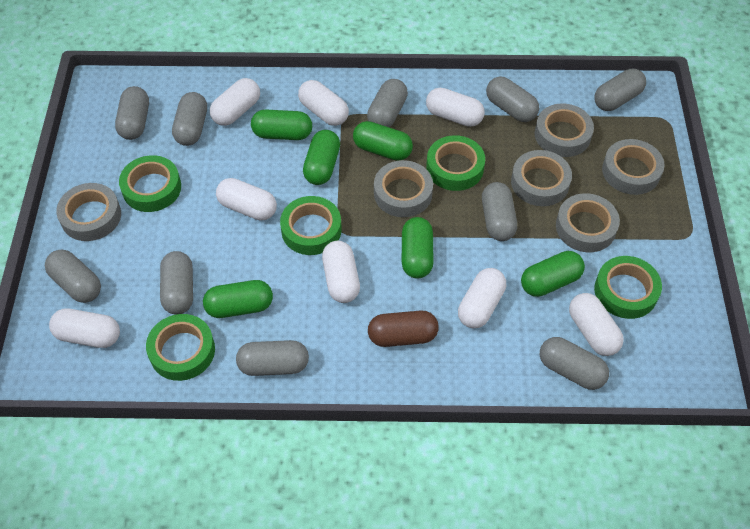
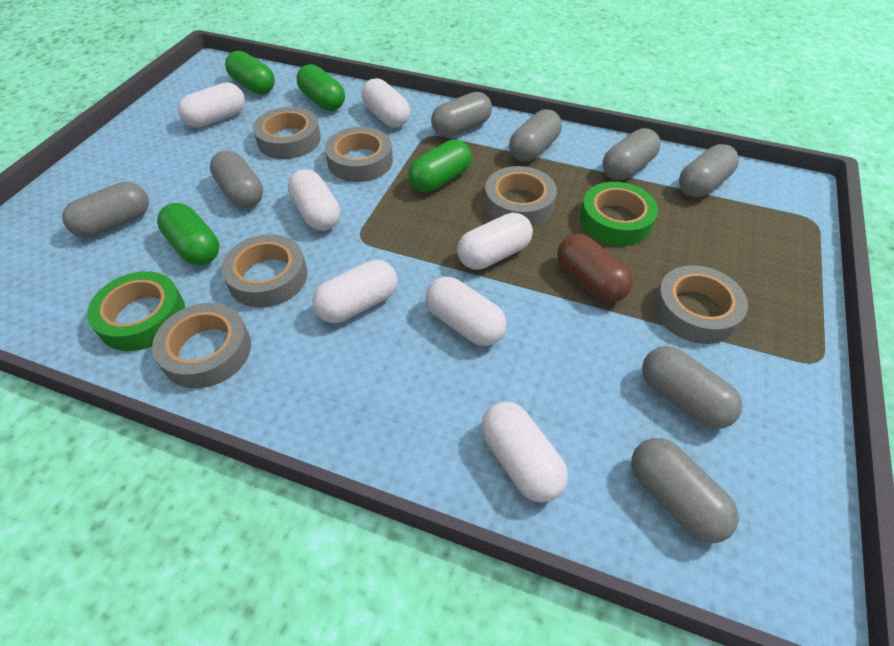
green capsule: [203,280,273,318] [251,110,312,140] [303,130,340,185] [353,121,413,161] [402,217,434,279] [521,251,585,297] = 6 -> [157,203,219,265] [225,51,275,95] [296,64,345,111] [408,139,472,192] = 4
green tape: [119,155,181,212] [146,314,215,381] [280,196,341,255] [426,135,485,191] [594,256,662,319] = 5 -> [87,271,185,351] [580,182,658,246] = 2
grey capsule: [45,250,101,303] [115,86,149,140] [160,251,193,315] [172,92,207,146] [236,340,309,376] [367,79,408,127] [482,182,517,241] [486,76,539,122] [540,337,609,390] [594,69,646,111] = 10 -> [62,182,149,238] [210,150,263,208] [431,92,492,137] [509,109,562,162] [602,128,661,180] [631,438,739,543] [642,346,743,429] [679,144,739,197] = 8
white capsule: [49,308,120,348] [210,78,260,126] [216,178,277,221] [298,80,349,126] [322,241,360,303] [426,88,485,127] [458,268,506,328] [569,293,624,356] = 8 -> [178,82,245,128] [287,169,340,231] [312,260,397,323] [362,78,410,128] [426,277,507,346] [457,213,533,270] [481,402,568,502] = 7

